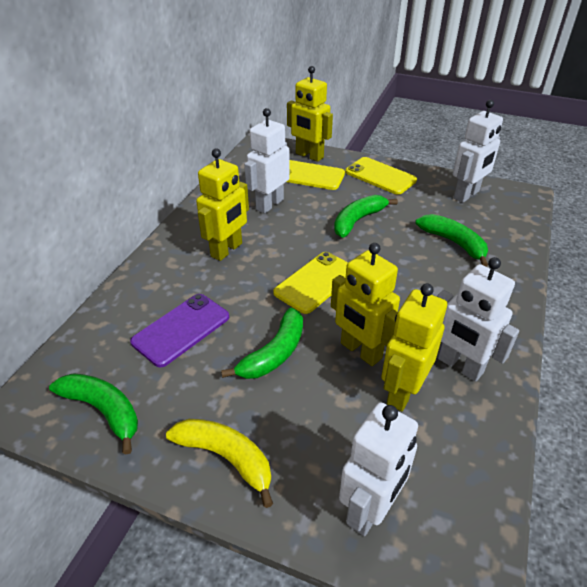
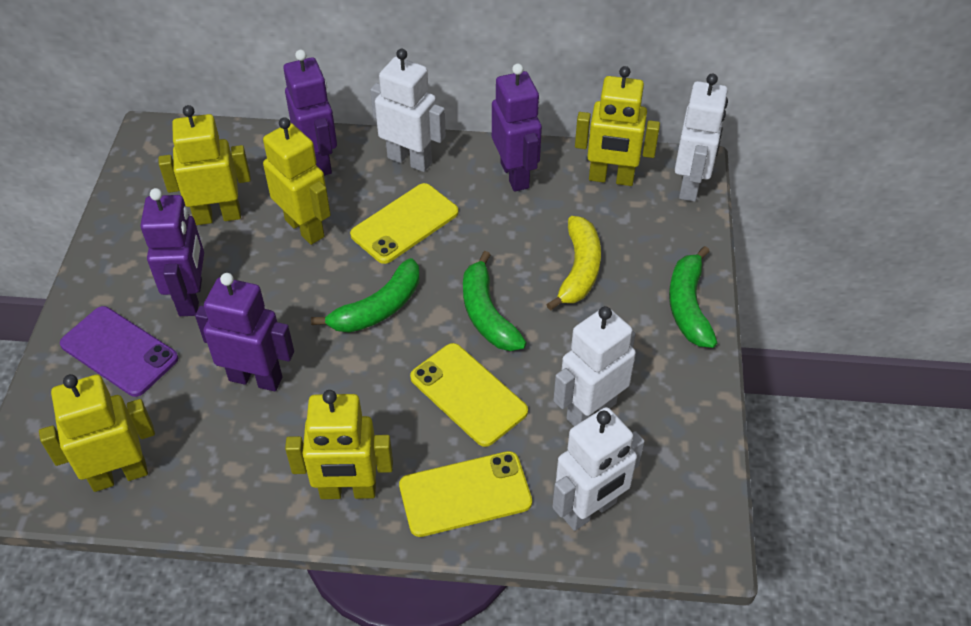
green banana: [49,373,138,455] [221,307,303,379] [334,195,398,238] [415,214,488,267] = 4 -> [311,258,419,333] [463,251,527,351] [669,246,717,348] = 3
purple robot: none = 0 -> [140,188,204,316] [195,273,294,391] [283,50,337,176] [492,64,542,192] = 4
yellow robot: [196,148,249,261] [287,66,333,162] [331,243,400,366] [381,284,447,411] = 4 -> [39,374,155,492] [159,105,251,225] [263,117,331,245] [285,390,393,499] [575,66,660,186] = 5

